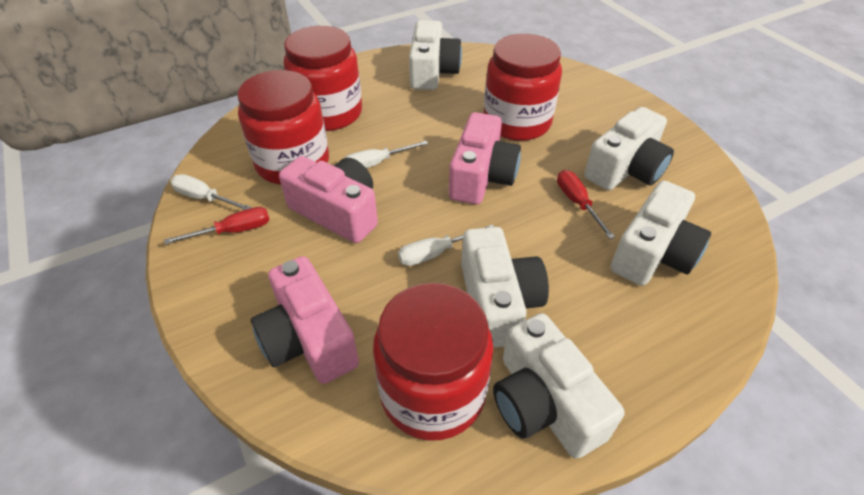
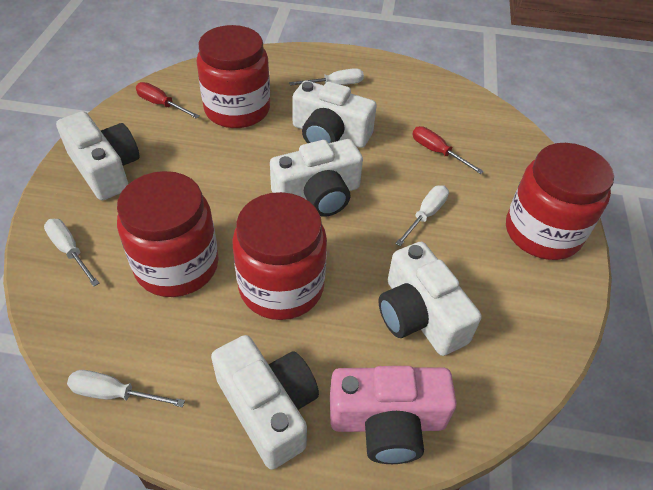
pink camera: [251,256,359,384] [279,156,378,243] [449,112,521,205] = 3 -> [330,366,457,464] = 1
white screwdriver: [170,174,252,210] [344,141,428,168] [398,224,494,266] = 3 -> [44,219,99,287] [67,370,185,407] [289,68,364,86] [395,185,449,246] = 4

